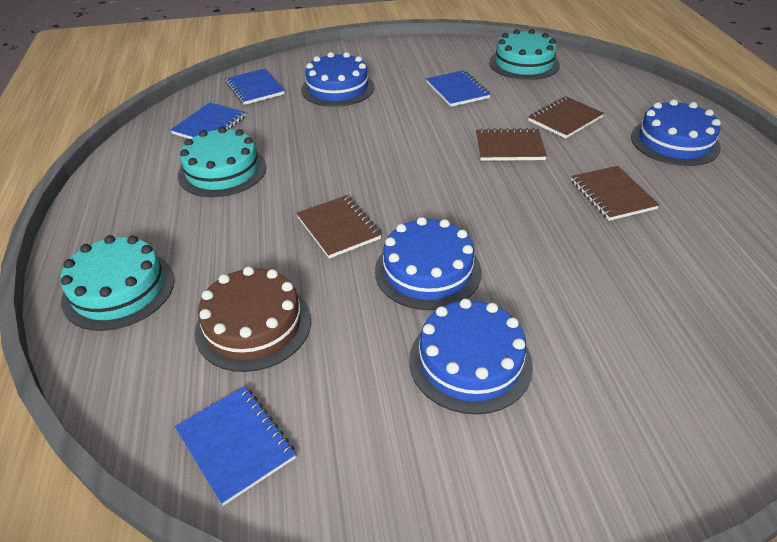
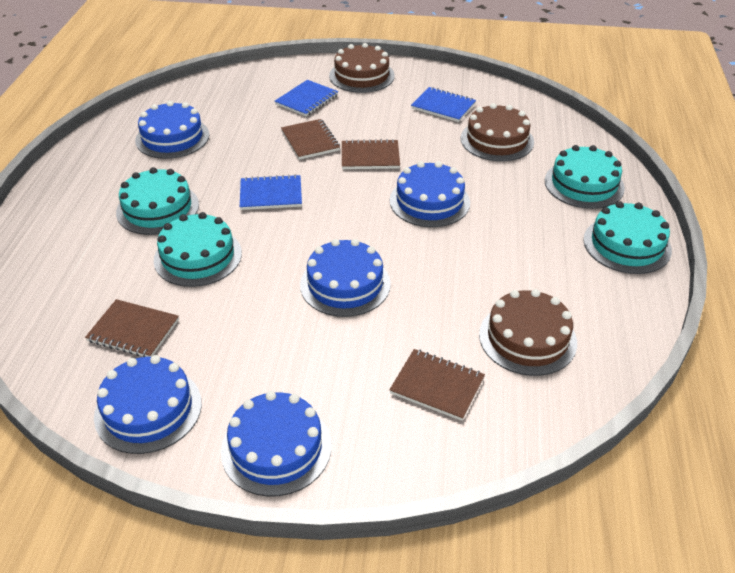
blue cake: [301,52,374,107] [375,217,481,310] [409,298,533,414] [631,99,721,166] = 4 -> [94,355,202,454] [135,101,209,159] [221,391,331,497] [300,239,391,317] [390,161,470,227] = 5
blue notebook: [171,102,246,139] [175,386,296,506] [225,69,285,105] [426,70,491,107] = 4 -> [240,174,302,210] [275,80,338,116] [411,87,476,122] = 3
brown cake: [195,266,311,372] = 1 -> [329,43,395,93] [461,103,534,161] [479,289,577,376] = 3
turquoise cake: [60,235,174,331] [178,127,267,197] [489,29,560,80] = 3 -> [116,167,199,235] [154,212,242,287] [545,145,625,209] [583,201,672,274] = 4

